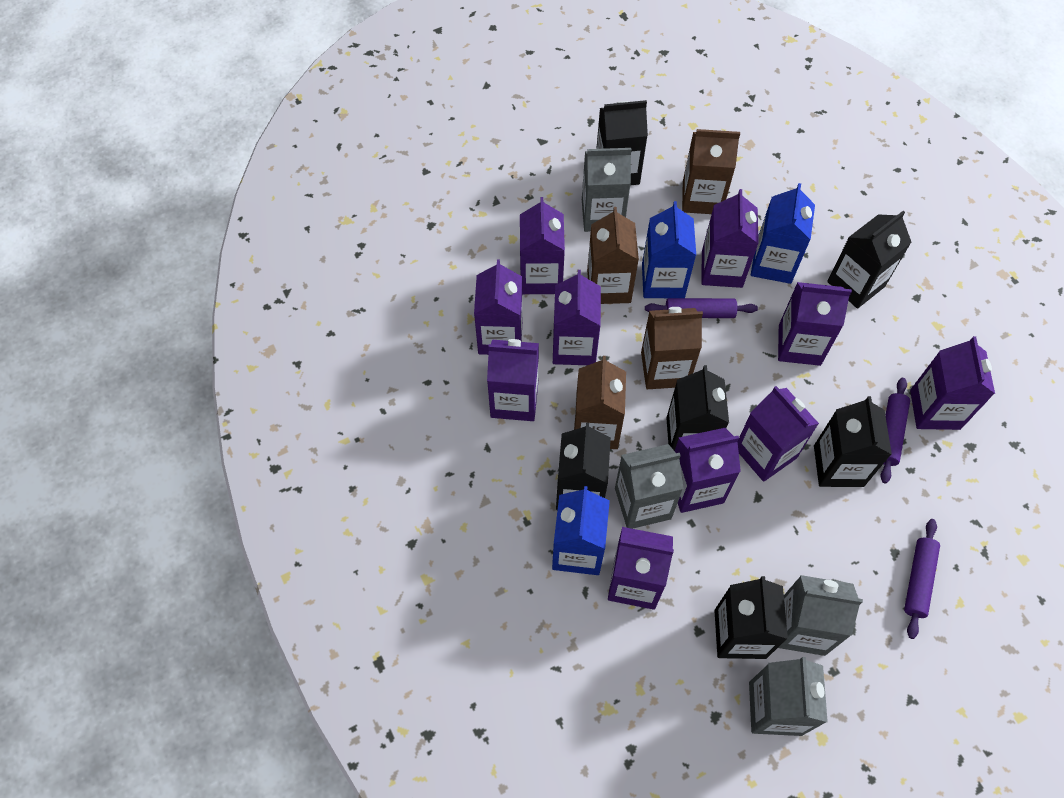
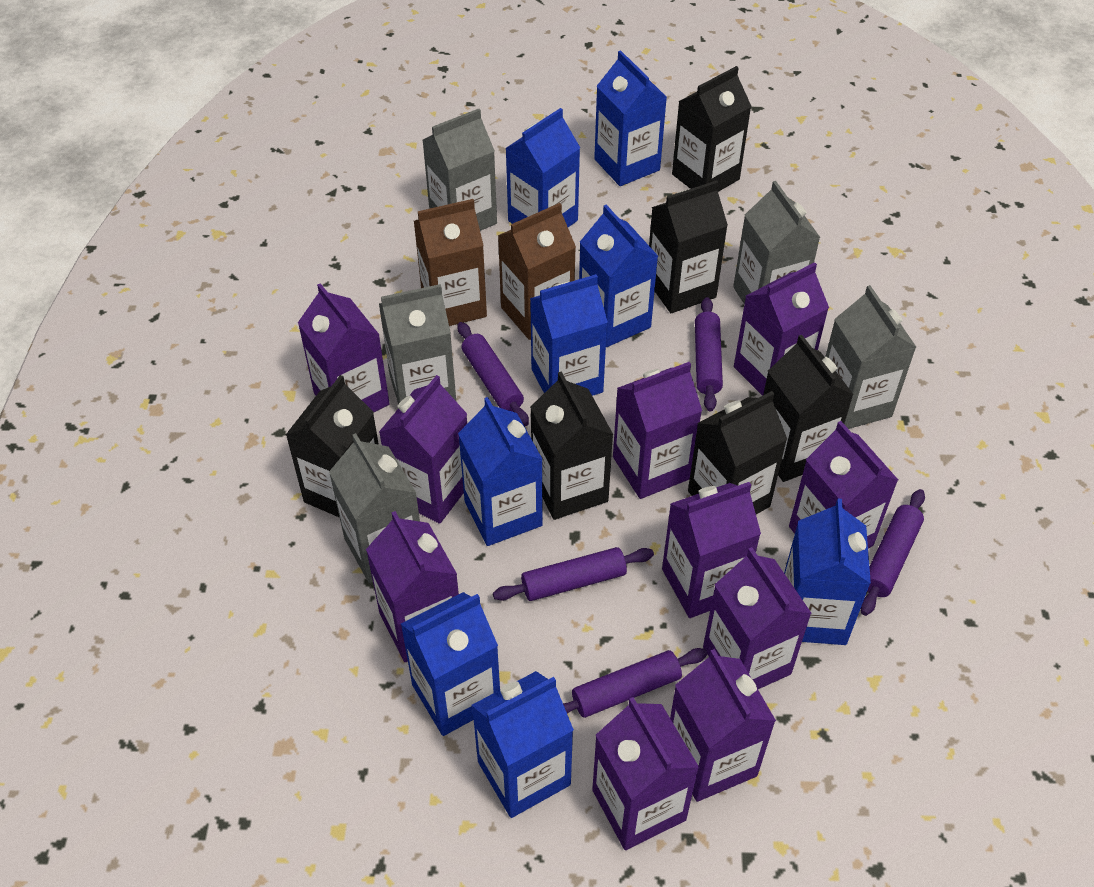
blue carton: [552,486,610,575] [642,201,696,298] [751,183,815,284] = 3 -> [401,592,500,736] [458,397,543,546] [472,671,574,818] [505,108,580,227] [530,274,608,396] [579,204,658,347] [594,50,667,186] [784,499,871,645] = 8
brown carton: [574,356,626,449] [587,207,639,304] [641,307,703,389] [682,129,740,214] = 4 -> [414,199,487,326] [498,203,576,340] = 2
grey carton: [582,148,632,232] [615,444,684,529] [749,657,828,736] [778,575,863,656] = 4 -> [329,433,420,583] [379,284,456,404] [422,109,497,231] [733,181,821,304] [825,285,916,429] = 5
purple rolling pin: [645,298,758,318] [880,378,910,484] [904,519,940,639] = 3 -> [458,322,529,426] [493,547,654,601] [563,648,707,718] [695,297,723,412] [861,489,925,616] = 5

